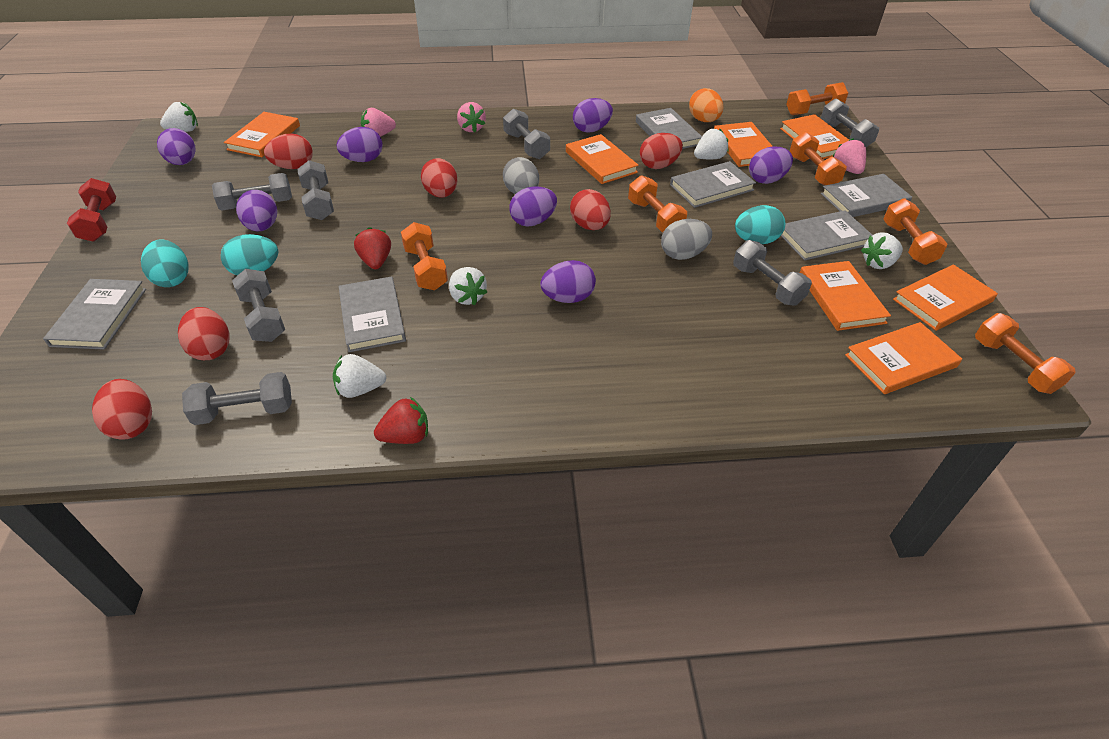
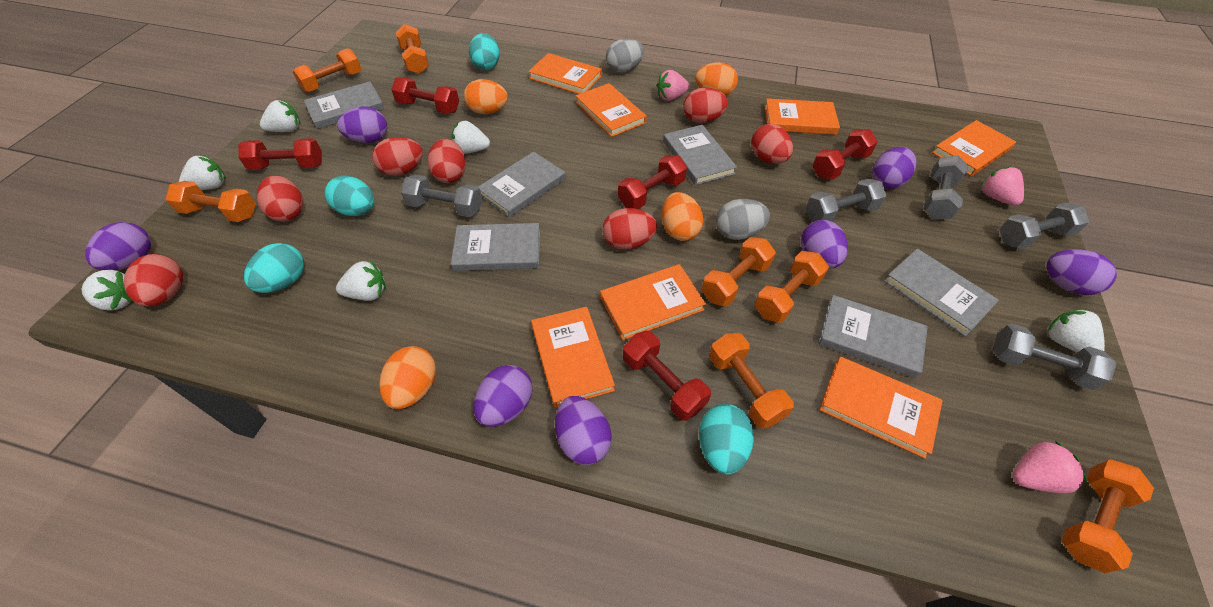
grey dumbbell: [182,372,292,425] [212,173,292,210] [232,269,285,342] [297,160,334,220] [503,109,550,159] [733,240,812,305] [821,98,879,147] = 7 -> [401,175,482,217] [806,179,887,222] [924,155,968,220] [992,323,1117,390] [999,203,1089,249] = 5
orange dumbbell: [401,222,448,290] [628,175,687,232] [786,82,848,115] [790,132,847,185] [883,198,947,265] [975,313,1076,394] = 6 -> [166,181,256,222] [293,48,362,93] [395,24,429,74] [702,237,776,306] [709,333,794,429] [754,251,829,323] [1062,459,1154,573] = 7
orange egg: [689,88,723,122] = 1 -> [380,346,436,409] [464,79,508,114] [662,192,703,241] [695,62,738,96] = 4
red dumbbell: [67,178,116,242] = 1 -> [238,138,322,170] [391,77,459,114] [618,155,687,209] [623,331,711,421] [812,129,878,179] = 5
red egg: [92,379,152,440] [178,307,229,360] [264,134,313,169] [421,158,457,198] [570,189,611,230] [640,133,683,169] = 6 -> [124,254,183,306] [257,175,303,222] [372,137,423,176] [428,139,466,183] [603,208,657,250] [683,88,728,123] [751,124,793,164] = 7
red strawberry: [354,227,391,269] [374,397,428,444] = 2 -> none = 0
turquoise egg: [141,239,189,287] [221,234,278,275] [735,205,785,244] = 3 -> [244,243,304,293] [325,176,374,216] [469,33,500,70] [699,404,754,475] = 4
white strawberry: [160,102,198,132] [333,354,386,398] [449,267,487,305] [694,129,729,159] [861,232,903,269] = 5 -> [81,270,133,311] [179,155,226,190] [260,100,300,132] [336,261,386,301] [451,121,490,154] [1048,309,1105,353] = 6

